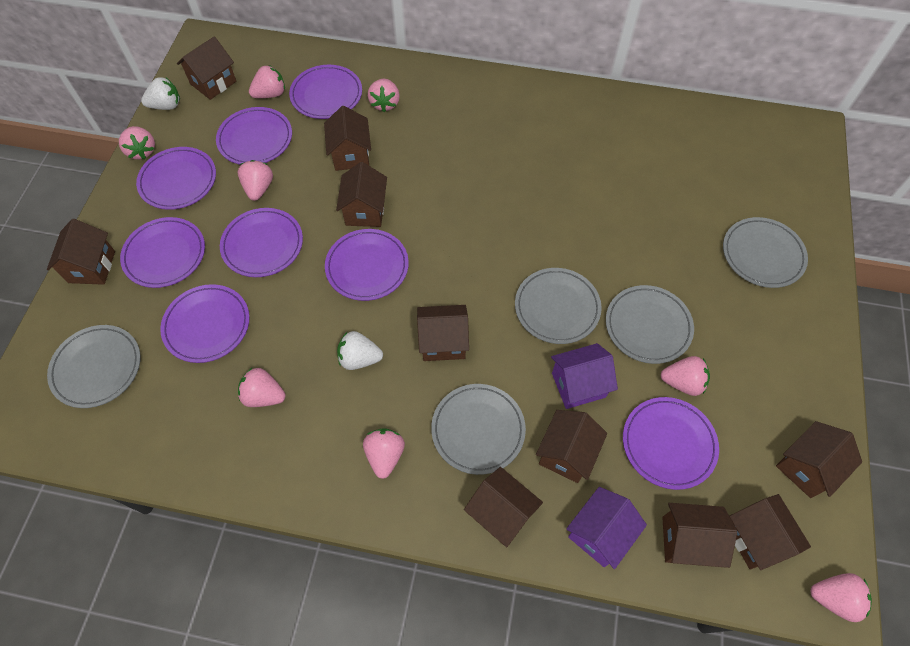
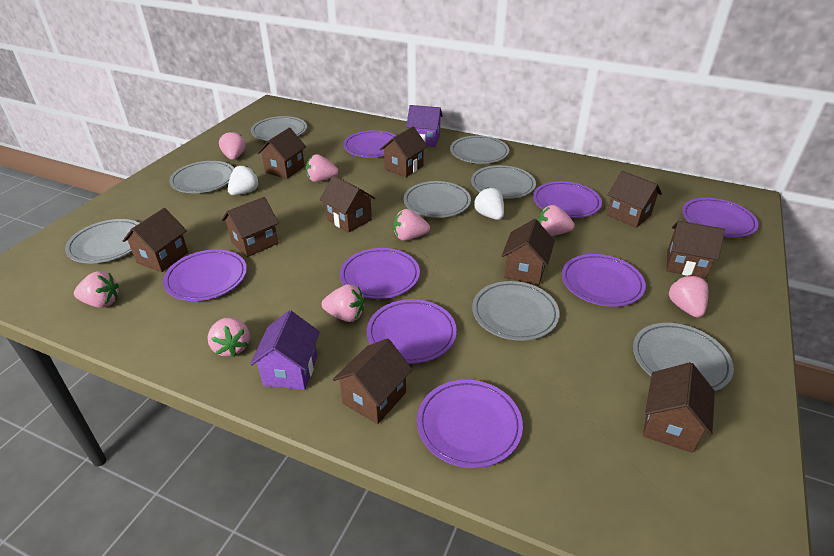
grey plate: [47,325,141,408] [431,384,526,475] [515,268,602,344] [606,285,694,364] [723,217,808,288] = 5 -> [65,219,139,263] [169,161,234,193] [251,116,307,141] [404,181,471,218] [450,136,509,164] [471,165,536,199] [472,281,560,341] [633,323,734,392] = 8

